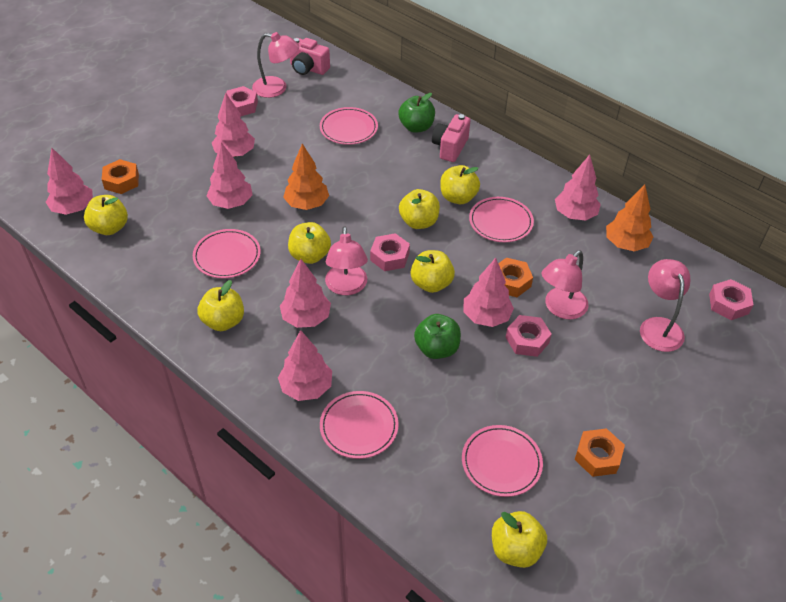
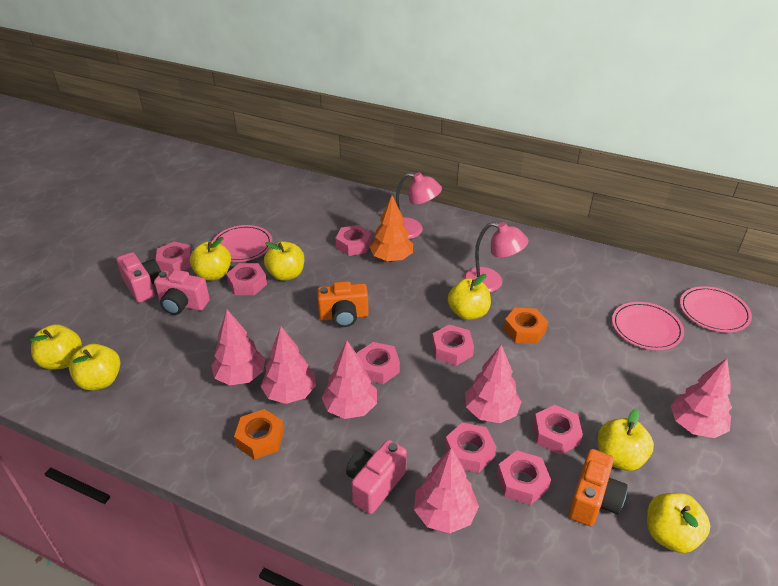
green apple: [398,93,435,133] [414,314,461,359] = 2 -> none = 0
orange camera: none = 0 -> [317,281,369,327] [569,449,628,526] = 2
orange nut: [102,159,139,194] [498,258,533,297] [575,428,625,477] = 3 -> [234,409,284,460] [504,307,548,344] = 2
orange tree: [283,144,329,210] [606,185,653,251] = 2 -> [370,195,413,262] = 1
pink camera: [290,38,330,75] [432,114,470,162] = 2 -> [116,252,161,303] [154,270,210,315] [346,440,407,514] = 3
pink lamp: [252,32,299,98] [325,226,368,295] [541,250,589,320] [640,259,690,352] = 4 -> [396,172,442,239] [463,222,529,292] = 2
pink nut: [226,86,258,117] [370,233,410,271] [505,315,552,357] [709,279,754,320] = 4 -> [156,242,192,272] [226,263,267,295] [335,225,372,256] [357,342,400,384] [432,324,474,366] [445,423,496,473] [497,450,551,505] [533,405,583,455] = 8
pink plate: [193,229,261,278] [320,107,378,145] [320,391,399,459] [462,425,543,497] [469,197,534,242] = 5 -> [212,225,272,262] [612,302,684,350] [680,286,752,332] = 3
pink tree: [46,148,93,215] [207,142,253,209] [212,93,255,157] [278,330,332,401] [280,259,331,328] [463,258,514,327] [555,155,601,221] = 7 -> [211,310,265,385] [261,326,316,404] [322,341,377,419] [414,448,479,533] [465,345,522,423] [671,358,732,438] = 6

